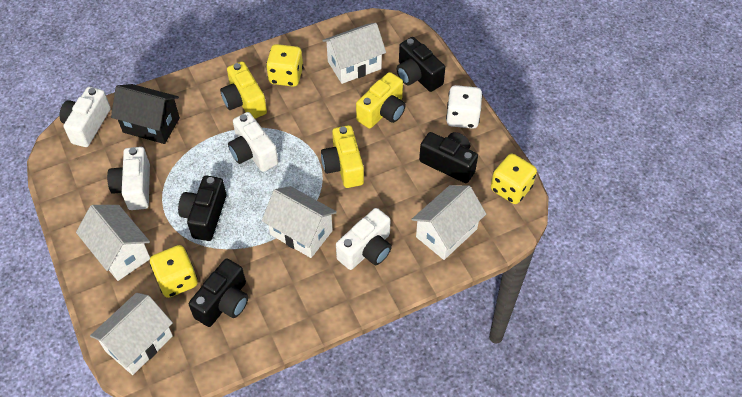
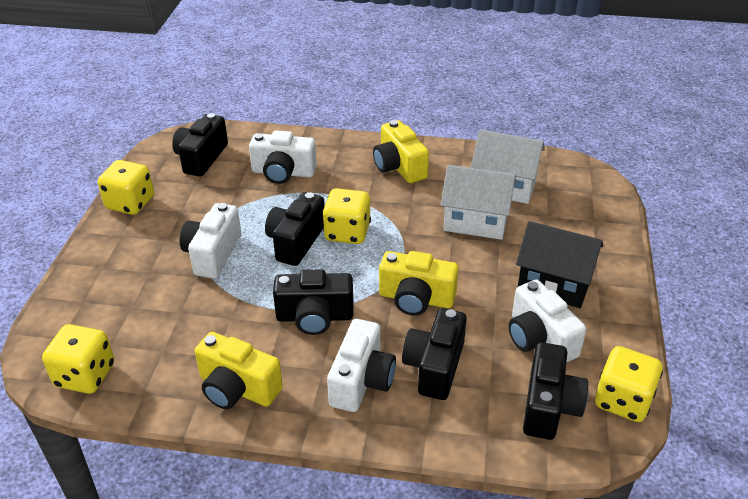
black camera: [178,175,227,241] [189,259,248,327] [397,37,445,92] [419,132,478,183] = 4 -> [172,113,228,177] [265,192,325,266] [273,269,353,335] [402,308,467,400] [523,342,588,440] = 5
white dice: [446,85,483,129] = 1 -> none = 0
white house: [76,205,150,281] [90,293,173,375] [262,186,337,258] [322,23,386,84] [411,185,486,260] = 5 -> [441,165,516,240] [471,129,545,204] = 2
yellow dice: [150,245,198,298] [266,44,303,87] [491,154,537,204] = 3 -> [42,324,114,394] [98,160,154,215] [322,188,371,244] [595,346,663,422] = 4

